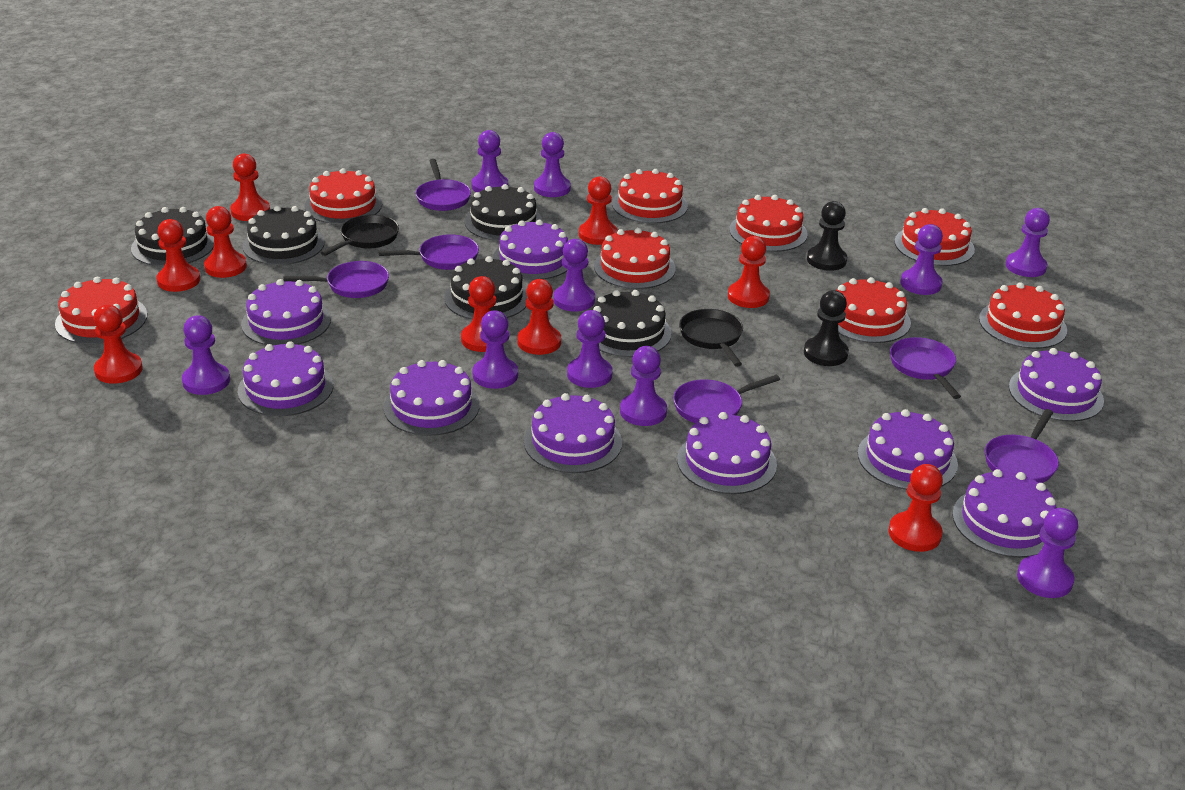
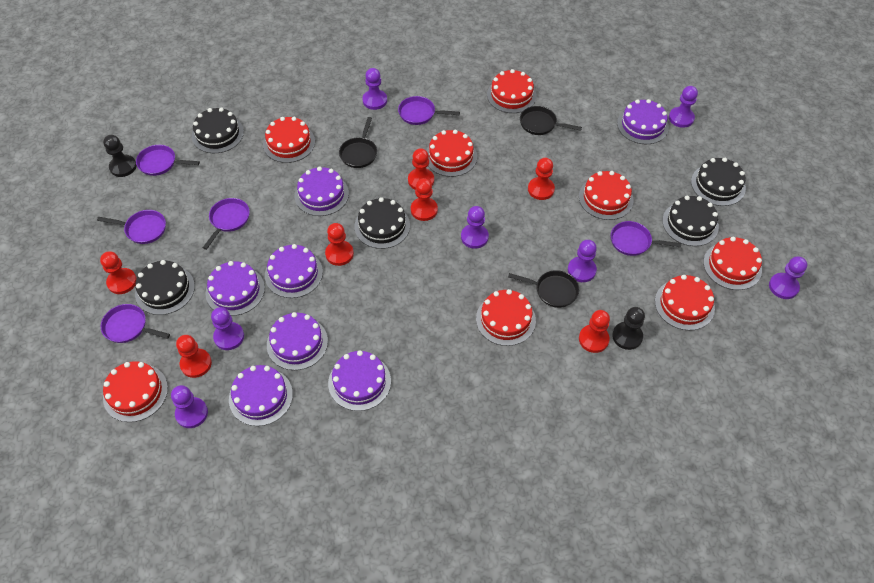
black pan: [320,215,399,256] [679,309,743,367] = 2 -> [339,117,377,168] [508,270,579,308] [520,106,582,135] = 3
purple cake: [238,341,334,416] [241,279,331,346] [384,360,480,436] [493,220,568,280] [524,393,622,473] [677,412,777,494] [858,409,958,490] [952,469,1057,558] [1009,348,1104,422] = 9 -> [205,261,265,316] [229,365,293,426] [265,244,323,298] [267,312,328,370] [295,167,349,216] [328,351,391,411] [617,99,669,144] = 7
purple pawn: [182,315,230,395] [471,130,508,192] [473,311,518,389] [534,132,571,197] [553,239,595,312] [567,310,613,388] [620,346,667,426] [900,224,943,295] [1006,208,1050,277] [1017,508,1078,598] = 10 -> [171,385,208,428] [211,307,244,350] [362,68,387,110] [461,206,489,249] [568,240,597,282] [669,86,698,128] [769,256,807,299] = 7
red pawn: [93,305,143,384] [156,219,200,292] [204,206,247,278] [230,153,270,221] [461,276,504,352] [517,279,561,355] [579,176,618,245] [728,236,770,308] [888,464,943,552] = 9 -> [100,251,137,294] [176,335,212,378] [325,223,354,266] [408,148,434,190] [411,178,438,221] [528,158,555,200] [579,310,610,353] = 7

